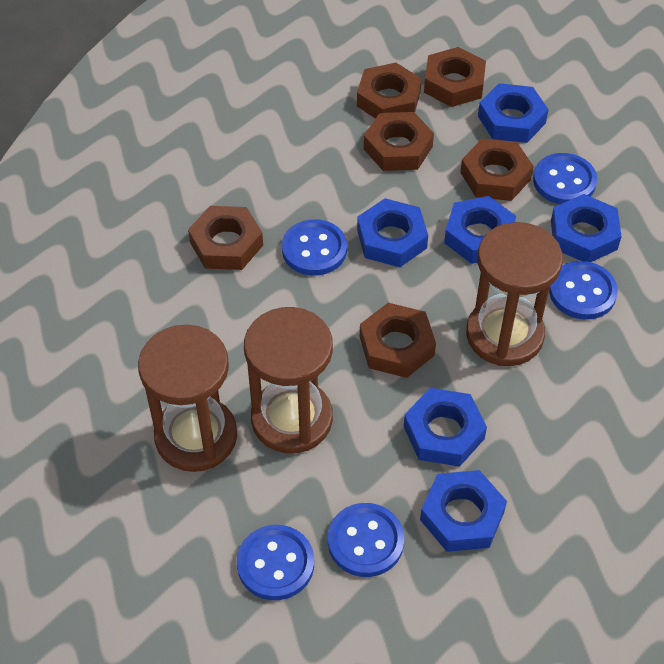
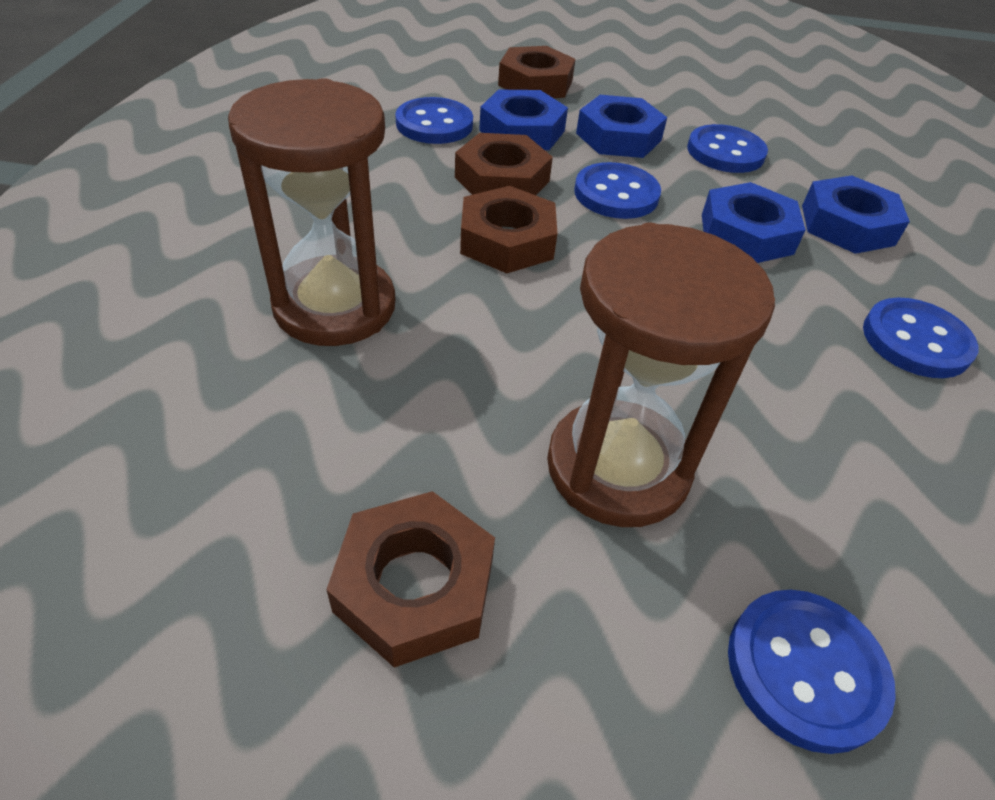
blue nut: [357,198,428,267] [404,388,487,467] [420,470,507,552] [444,196,516,264] [478,83,549,143] [551,194,622,262] = 6 -> [479,90,568,150] [576,95,667,158] [702,182,806,263] [802,175,910,254] = 4
brown hourglass: [138,325,237,472] [244,307,333,453] [466,222,563,366] = 3 -> [228,78,395,346] [547,223,775,527] = 2
brown nut: [188,206,263,270] [357,63,422,119] [360,303,436,378] [364,112,434,171] [424,47,486,107] [460,139,533,201] = 6 -> [326,491,495,668] [455,133,553,195] [460,186,558,273] [498,46,575,98] = 4

